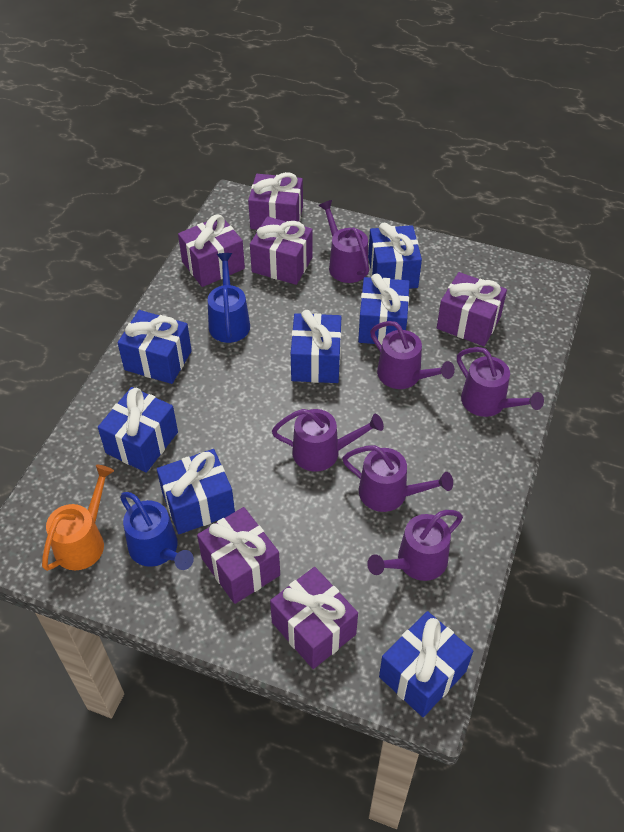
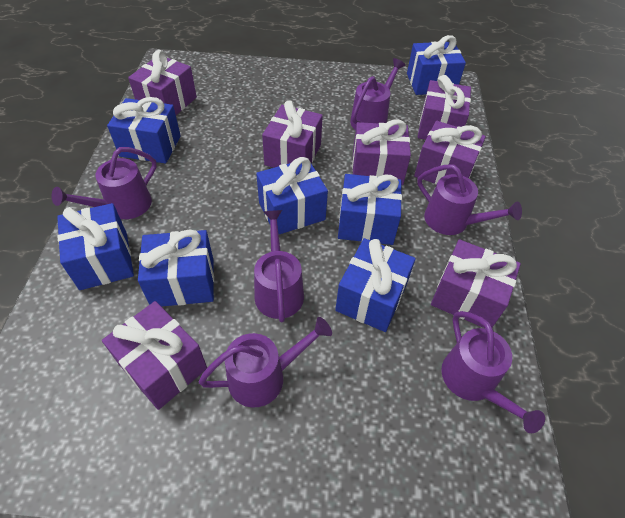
blue watering can: [120,492,194,570] [208,253,250,343] = 2 -> none = 0
orange watering can: [42,465,114,571] = 1 -> none = 0
purple gift: [178,214,245,287] [197,507,280,604] [248,172,303,230] [250,217,313,285] [270,567,358,669] [437,272,507,346] = 6 -> [102,301,207,410] [128,50,197,115] [262,100,323,168] [352,119,411,185] [414,121,486,185] [418,75,471,140] [431,239,521,328] = 7

